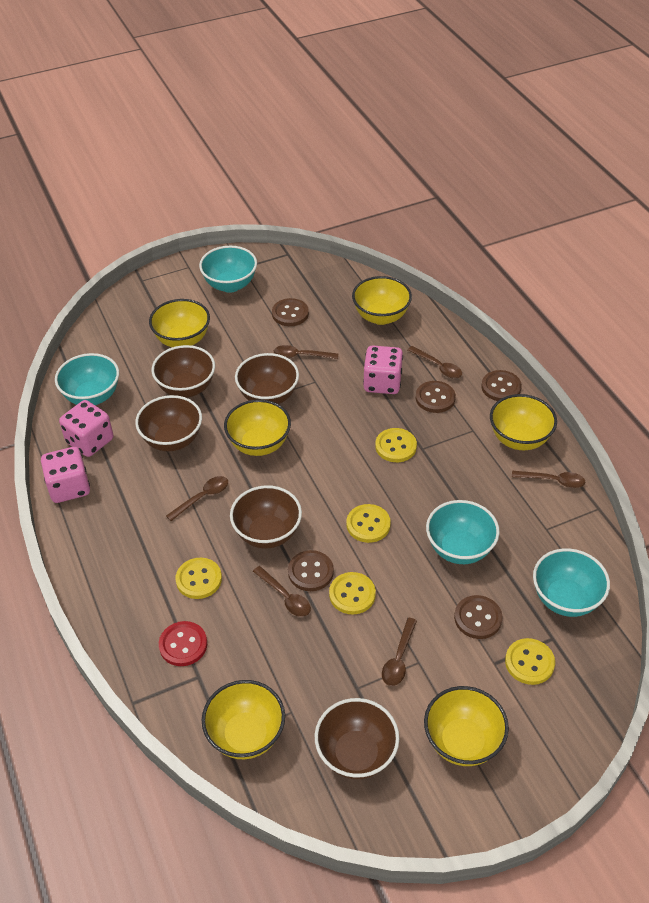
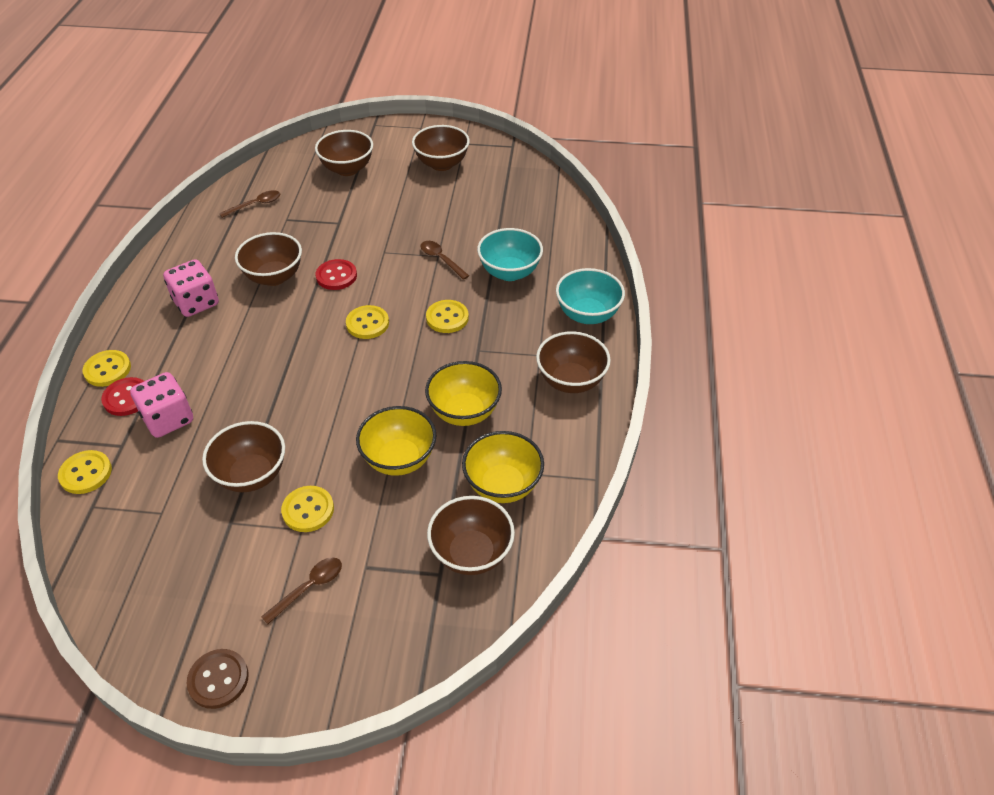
brown bowl: [135,395,202,451] [151,345,215,398] [230,485,302,549] [235,353,299,404] [315,698,399,779] = 5 -> [202,421,285,492] [235,232,302,286] [315,130,373,176] [412,125,470,171] [427,496,515,575] [536,331,611,393] = 6
brown button: [272,298,309,326] [288,550,334,591] [416,381,456,413] [454,595,502,639] [481,370,522,401] = 5 -> [187,649,249,709] = 1
brown spoon: [166,476,228,521] [253,566,311,617] [274,345,338,359] [382,618,417,686] [408,346,462,379] [512,471,585,488] = 6 -> [219,190,280,218] [261,557,342,624] [420,241,469,280] = 3
pink dice: [41,447,90,503] [59,400,113,457] [363,345,403,394] = 3 -> [130,372,193,438] [163,259,219,317] = 2
red button: [159,621,207,666] = 1 -> [101,377,144,416] [316,259,357,290] = 2
turquoise bowl: [55,353,119,405] [199,246,257,293] [426,500,500,564] [533,548,610,617] = 4 -> [477,228,543,281] [556,268,625,324] = 2
yellow bowl: [149,299,210,347] [202,680,285,759] [224,399,291,456] [352,276,412,325] [424,686,509,766] [490,394,557,450] = 6 -> [356,406,437,476] [425,361,502,426] [462,431,544,503] = 3

